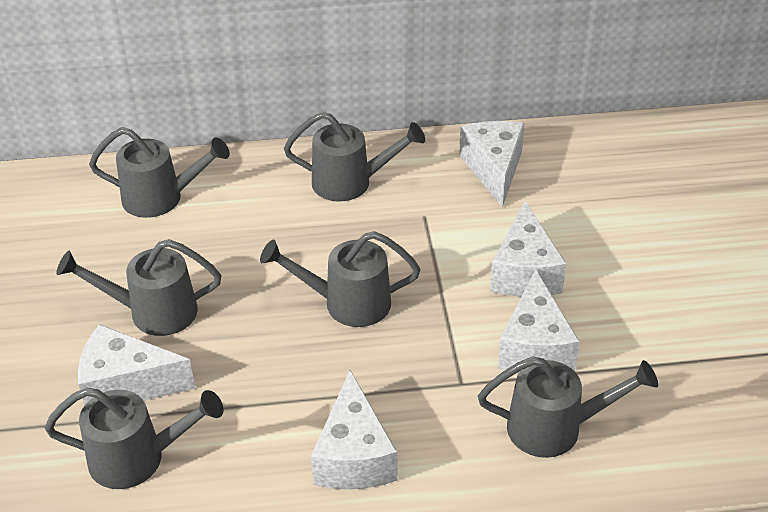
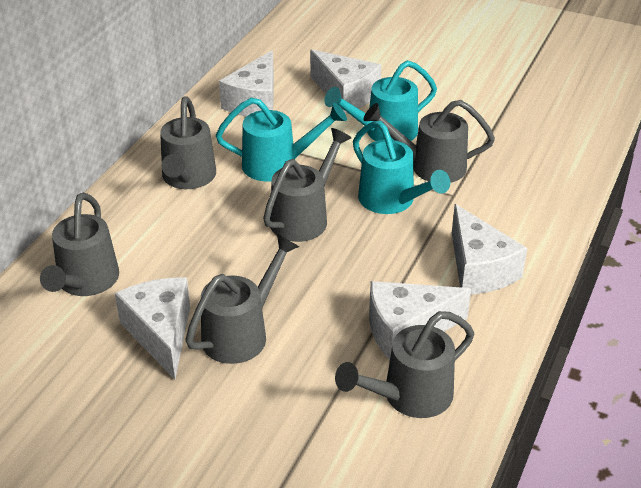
turquoise watering can: none = 0 -> [216,98,347,182] [324,60,437,141] [353,121,450,214] = 3

